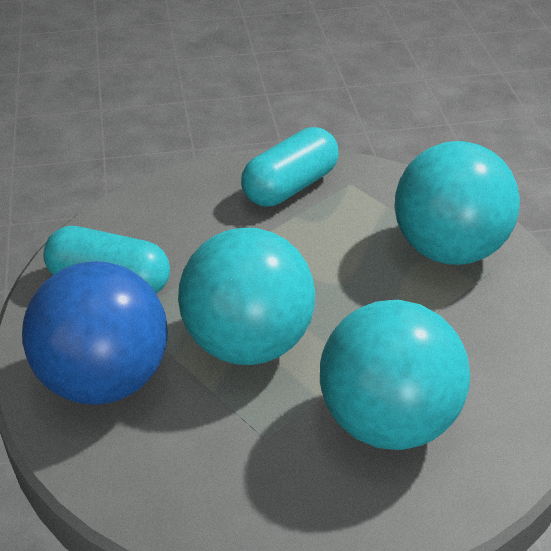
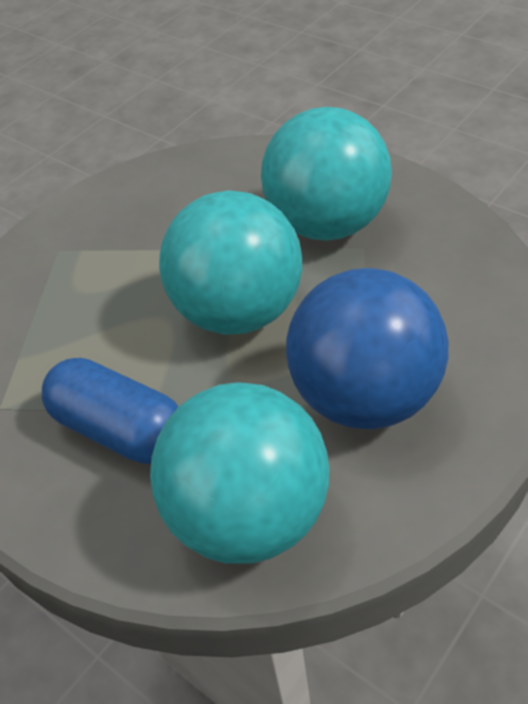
blue capsule: none = 0 -> [42,358,178,464] = 1
turquoise capsule: [43,226,170,294] [241,127,339,207] = 2 -> none = 0

